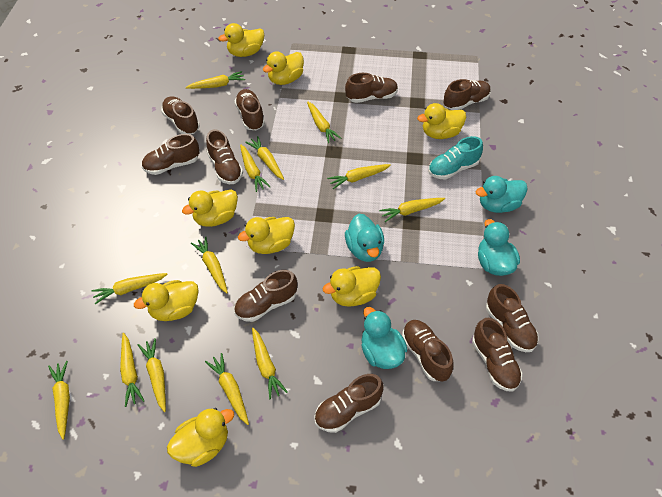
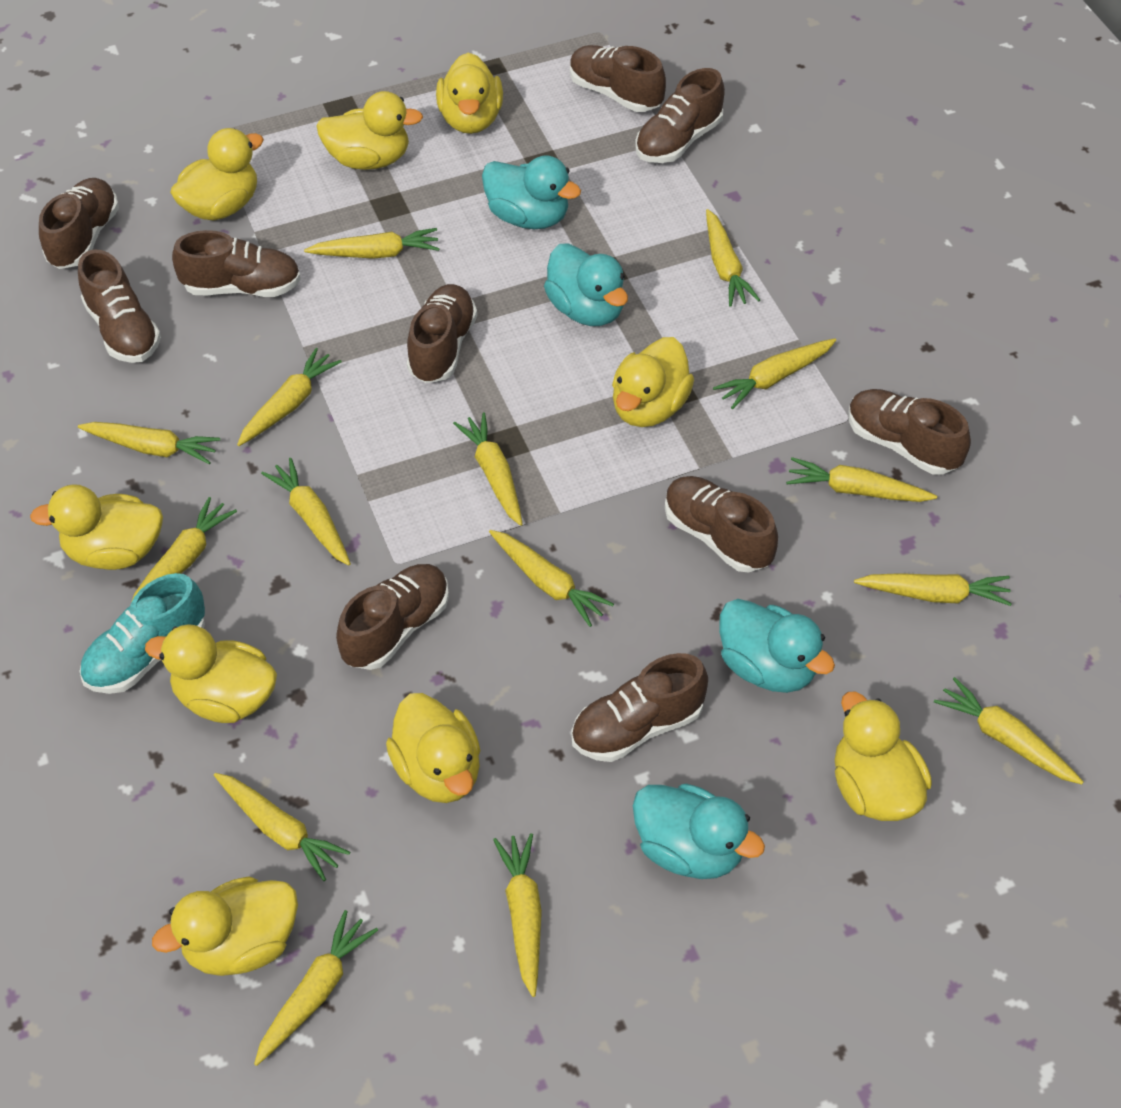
brown shoe: [141,134,199,175] [161,96,200,134] [206,129,243,184] [234,89,265,130] [234,270,298,322] [314,374,384,433] [345,73,398,103] [402,320,453,381] [444,79,491,110] [472,317,522,391] [486,284,539,352] = 11 -> [39,178,119,269] [78,249,161,363] [172,230,301,297] [336,564,449,670] [407,284,477,383] [570,45,666,112] [571,653,708,762] [635,68,725,163] [665,476,778,572] [848,389,971,475] = 10
yellow carrot: [48,361,70,440] [92,273,168,304] [120,333,145,407] [138,338,166,412] [186,71,245,89] [191,236,228,293] [205,353,249,425] [240,145,271,192] [245,136,284,180] [252,328,288,399] [307,101,341,143] [327,164,391,189] [379,198,445,222] = 13 -> [78,422,220,464] [131,497,237,603] [214,773,350,881] [237,348,342,446] [254,910,378,1066] [261,458,351,566] [304,228,439,259] [453,413,523,526] [489,530,614,627] [493,833,542,997] [706,209,760,307] [713,338,836,409] [786,457,937,502] [854,573,1012,606] [934,677,1084,784] = 15
yellow duck: [134,280,198,321] [167,408,234,467] [182,190,238,227] [218,23,264,57] [238,217,295,254] [263,51,304,85] [322,266,381,307] [417,103,466,139] = 8 -> [30,484,163,570] [145,624,277,723] [152,876,298,976] [170,128,264,221] [316,91,423,170] [386,693,480,803] [436,53,503,134] [612,337,694,427] [835,691,932,821] = 9

